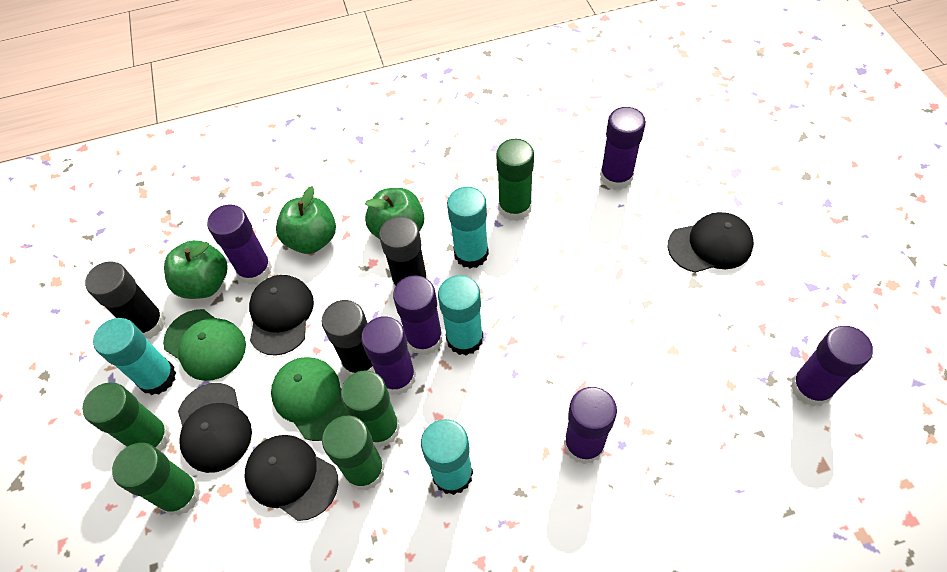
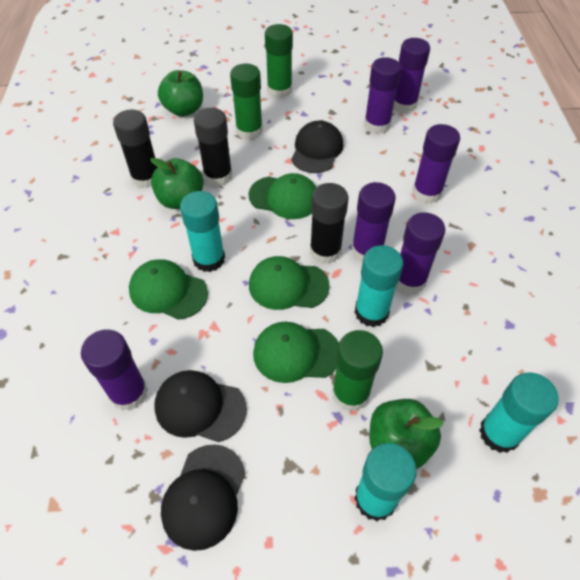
black cap: [178,383,252,473] [244,435,338,521] [249,275,314,356] [668,212,754,273] = 4 -> [154,370,247,442] [161,444,246,551] [291,121,343,173] = 3
green cap: [163,309,246,381] [271,357,351,441] = 2 -> [129,259,208,320] [248,173,316,219] [249,256,330,310] [253,322,339,383] = 4
green glue stick: [82,383,171,451] [112,443,201,516] [322,415,385,491] [341,370,400,448] [496,139,534,221] = 5 -> [230,63,263,140] [265,24,293,98] [332,330,383,412] = 3

